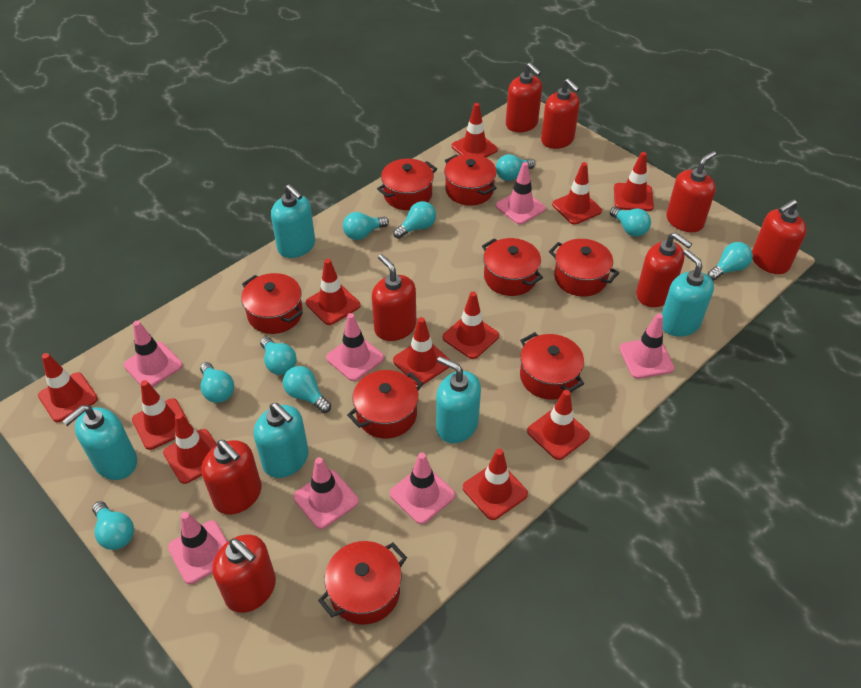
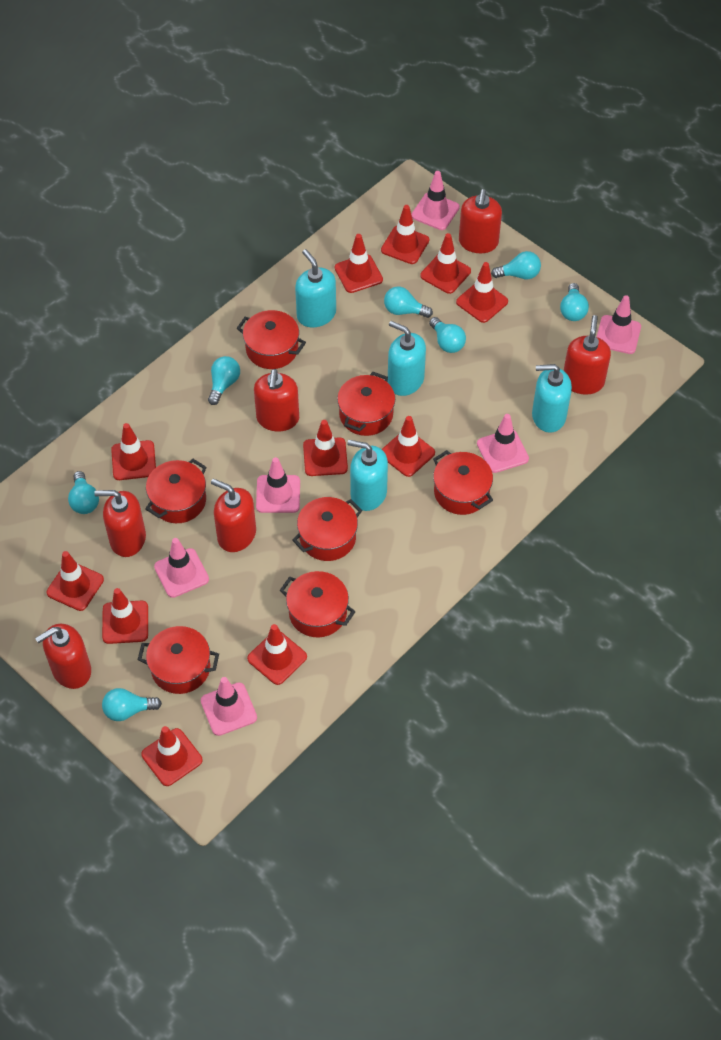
pink traffic cone: [124,321,183,387] [168,512,227,584] [293,457,359,529] [326,313,384,381] [390,452,455,524] [496,162,546,225] [619,313,674,379] = 7 -> [154,538,209,598] [201,677,257,736] [256,457,300,513] [411,171,460,230] [477,414,529,473] [597,295,641,354] = 6
red pot: [241,273,303,334] [318,541,407,624] [347,370,423,439] [377,159,437,210] [444,154,497,206] [482,238,543,296] [520,332,584,400] [549,239,619,297] = 8 -> [138,626,219,694] [146,459,207,523] [237,310,306,369] [280,571,356,637] [292,497,362,561] [337,372,395,436] [433,450,493,515] = 7
red soap dispenser: [201,440,261,515] [212,535,276,613] [372,254,416,341] [506,63,542,132] [541,79,580,149] [636,233,692,307] [666,151,716,232] [752,199,806,274] = 8 -> [35,624,91,689] [94,490,146,557] [211,479,256,552] [254,369,299,431] [459,189,502,253] [564,315,611,395] = 6
turquoise light bulb: [92,501,134,550] [200,362,234,403] [260,337,297,375] [283,366,331,413] [343,212,389,240] [393,201,436,239] [496,154,535,181] [610,207,651,237] [707,242,753,281] = 9 -> [68,471,99,514] [102,688,162,721] [208,356,240,405] [384,286,433,318] [429,317,466,353] [491,251,541,279] [560,283,589,321] = 7
turquoise soap dispenser: [63,405,137,480] [254,403,309,478] [271,184,315,258] [436,356,481,443] [662,249,714,337] = 5 -> [295,249,336,328] [347,440,388,511] [388,321,426,396] [532,364,572,433] = 4

